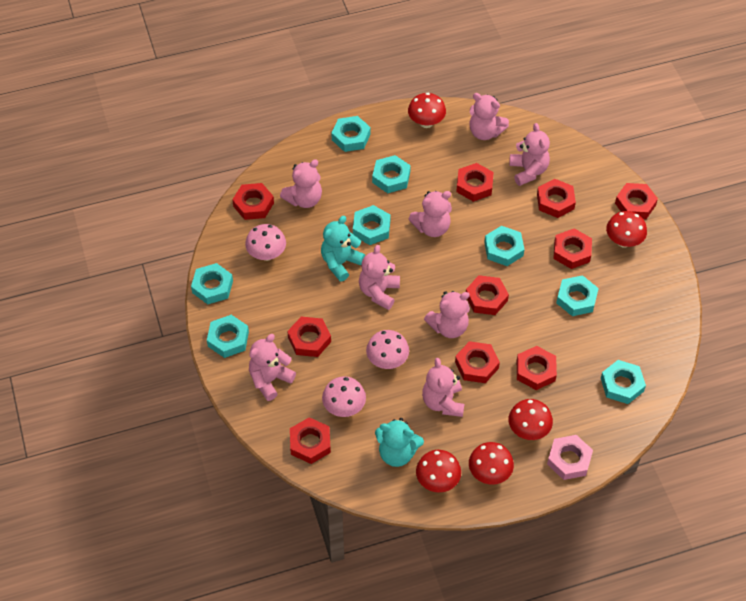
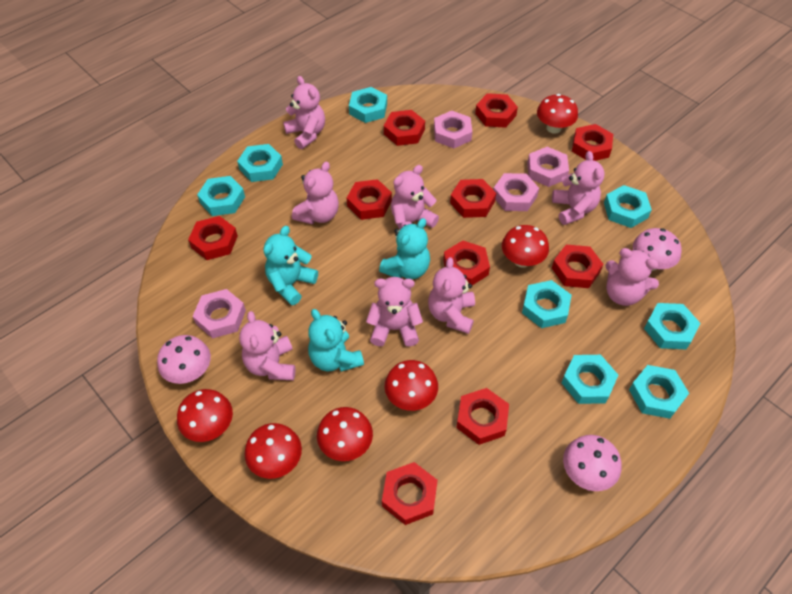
pink nut: [547,435,593,480] = 1 -> [193,289,246,338] [434,111,472,148] [493,173,539,211] [527,147,569,187] = 4
red mushroom: [408,93,446,128] [416,450,461,492] [469,442,514,485] [509,399,553,440] [606,211,647,248] = 5 -> [177,389,233,442] [245,423,302,479] [317,407,373,461] [385,360,438,411] [502,225,549,268] [537,94,578,134] = 6
turquoise teddy bear: [321,216,365,282] [375,418,424,467] = 2 -> [263,226,318,305] [308,309,364,372] [379,218,430,279] = 3

